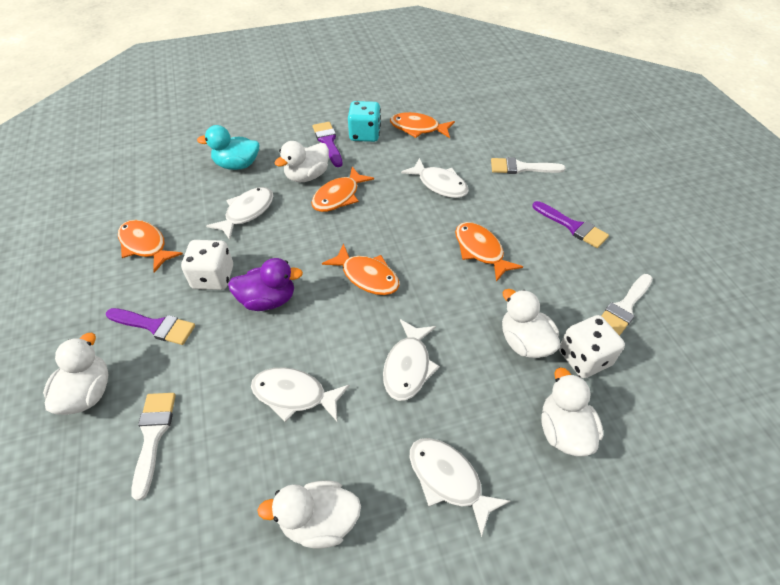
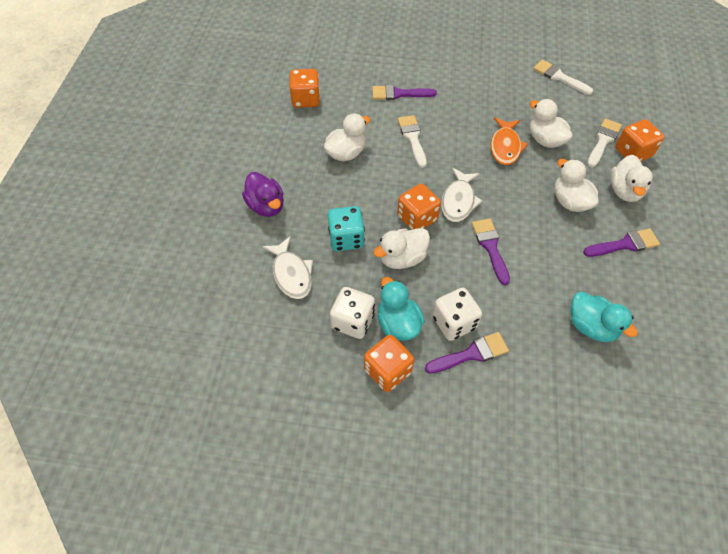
orange dice: none = 0 -> [290,69,320,108] [364,335,414,392] [397,184,441,230] [615,119,664,161] = 4
orange fish: [118,220,183,273] [311,167,374,212] [322,244,400,295] [390,112,455,138] [455,222,523,282] = 5 -> [491,117,528,165] = 1
purple brush: [106,308,195,345] [313,122,343,167] [532,201,609,248] = 3 -> [372,85,437,100] [425,332,509,374] [472,218,510,285] [583,228,660,257] = 4
turquoise duck: [197,125,259,170] = 1 -> [378,277,425,341] [571,292,638,342] = 2
white fish: [206,187,273,240] [251,367,350,422] [383,319,440,401] [401,158,469,198] [410,438,510,537] = 5 -> [262,236,313,299] [441,168,483,222] = 2

